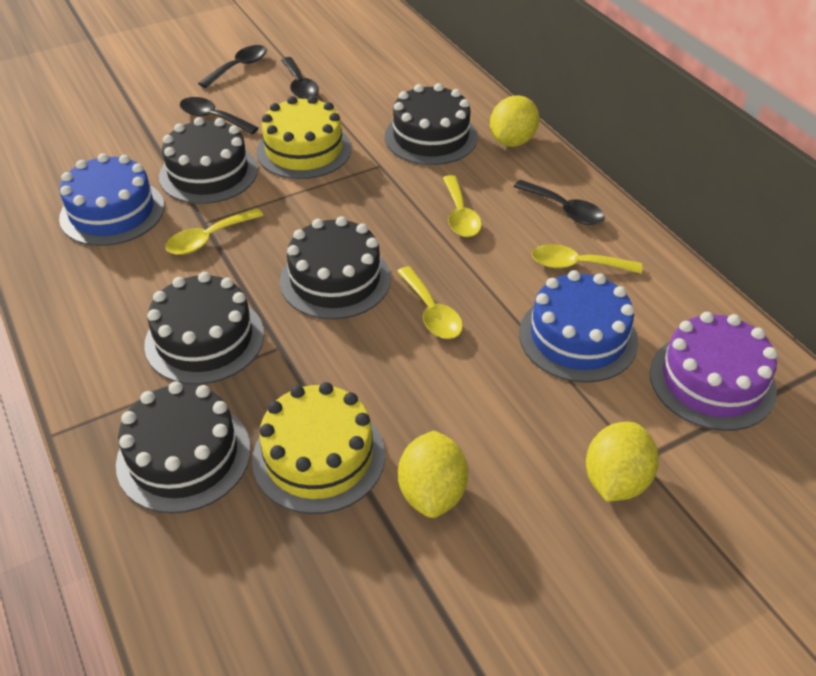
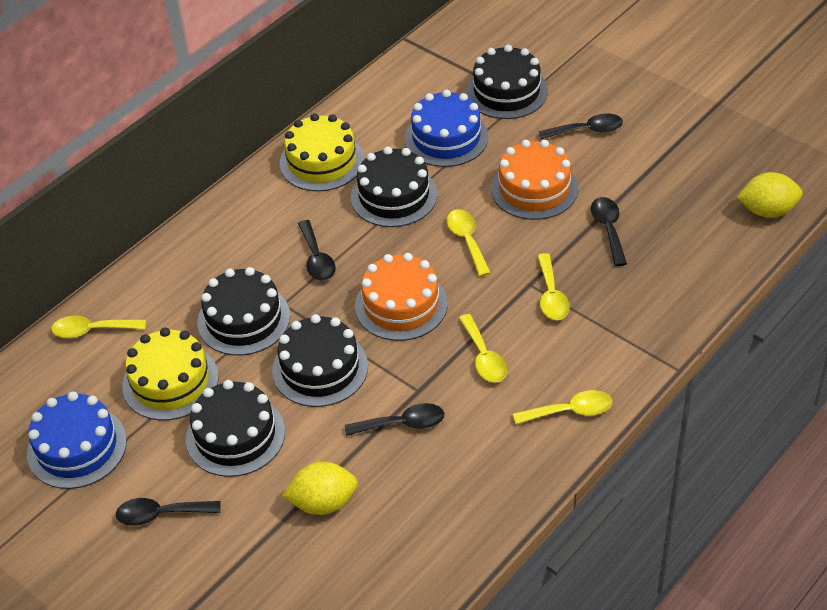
black spoon: [180,97,259,135] [198,45,267,88] [281,57,319,99] [513,180,605,225] = 4 -> [116,498,221,525] [298,220,336,281] [345,403,444,436] [539,113,623,139] [591,197,627,266] = 5
orange cake: none = 0 -> [355,253,448,341] [491,140,578,220] = 2
purple cake: [650,312,777,431] = 1 -> none = 0
yellow lemon: [398,431,469,518] [490,95,539,147] [586,422,659,501] = 3 -> [282,462,358,515] [737,172,803,218] = 2
yellow spoon: [165,208,264,255] [397,266,463,339] [443,175,482,237] [531,244,642,274] = 4 -> [51,316,146,338] [446,209,491,277] [459,314,507,383] [513,390,612,424] [537,253,570,320] = 5

